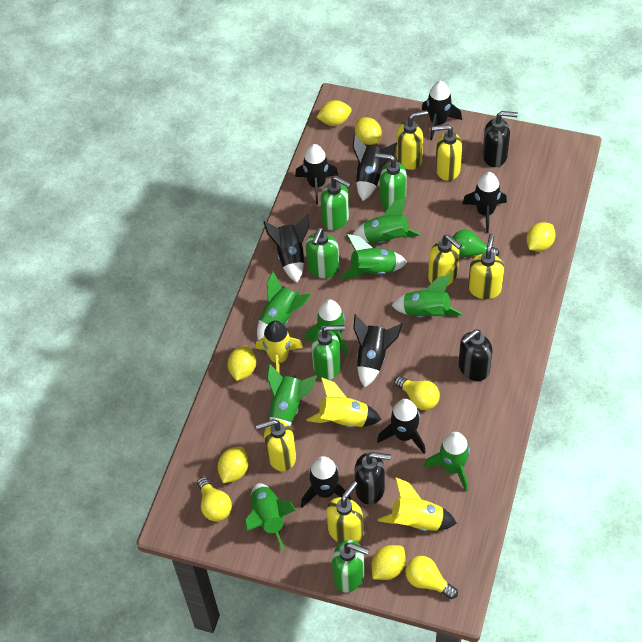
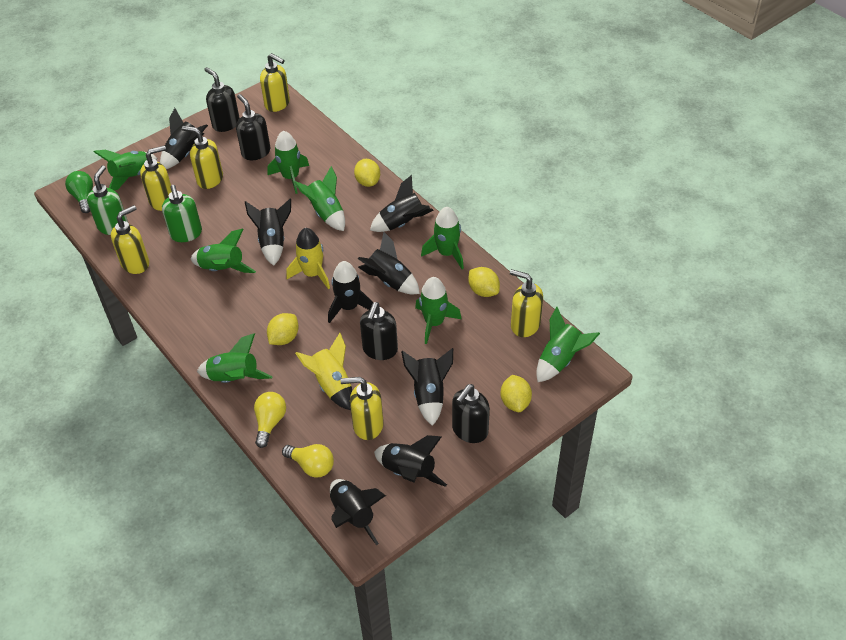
black soap dispenser: [355,452,391,505] [459,329,492,381] [482,111,518,167] = 3 -> [204,67,240,132] [236,94,270,160] [360,302,398,360] [452,384,490,443] = 4
green soap dispenser: [305,227,339,278] [311,325,345,380] [321,176,351,230] [332,540,369,592] [375,153,407,210] = 5 -> [87,165,128,235] [162,185,202,242] = 2
yellow lemon: [218,447,249,483] [228,345,256,381] [316,100,352,126] [355,117,382,145] [371,545,406,580] [526,222,556,251] = 6 -> [267,313,299,345] [354,159,380,187] [468,267,500,297] [500,375,532,412] = 4
yellow light bulb: [197,477,232,521] [394,376,440,410] [405,556,458,599] = 3 -> [254,392,286,448] [282,444,334,478] = 2
yellow rocket: [256,320,303,374] [307,377,382,428] [378,477,457,531] = 3 -> [286,228,330,289] [295,333,352,410] = 2

